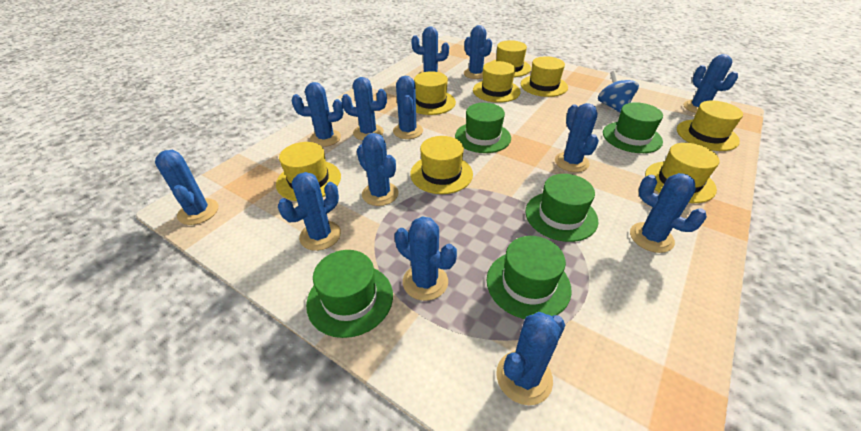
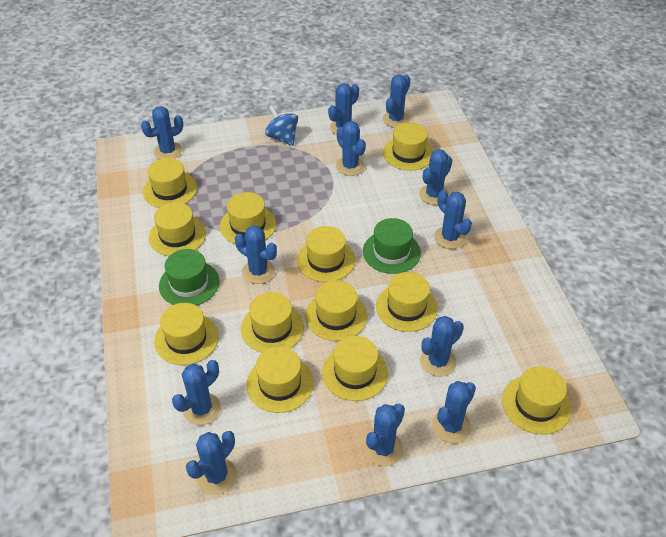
blue cactus: [155,150,218,225] [278,172,341,251] [292,82,344,147] [341,77,387,140] [357,133,399,206] [393,76,423,139] [395,216,457,301] [411,26,449,74] [464,25,492,79] [496,312,565,405] [555,103,599,172] [630,173,707,253] [683,54,738,113] = 13 -> [141,106,183,159] [172,360,221,425] [186,431,237,495] [235,226,277,284] [328,83,359,135] [336,121,366,176] [364,404,405,467] [383,75,410,128] [419,149,452,205] [420,316,464,377] [432,381,476,443] [434,190,472,249] = 12
green hat: [306,250,393,338] [455,103,511,153] [487,236,572,319] [525,174,599,242] [603,102,663,153] = 5 -> [159,249,220,306] [363,218,421,274] = 2
yellow hat: [276,142,341,201] [410,136,473,194] [414,71,456,115] [473,61,521,103] [491,40,531,77] [521,56,568,97] [645,143,720,203] [677,101,743,151] = 8 -> [143,158,197,208] [149,202,206,256] [154,303,219,365] [220,192,276,244] [241,292,304,353] [246,347,313,413] [297,226,355,282] [305,280,368,341] [322,336,388,401] [376,272,438,332] [383,123,434,171] [502,366,572,435] = 12

